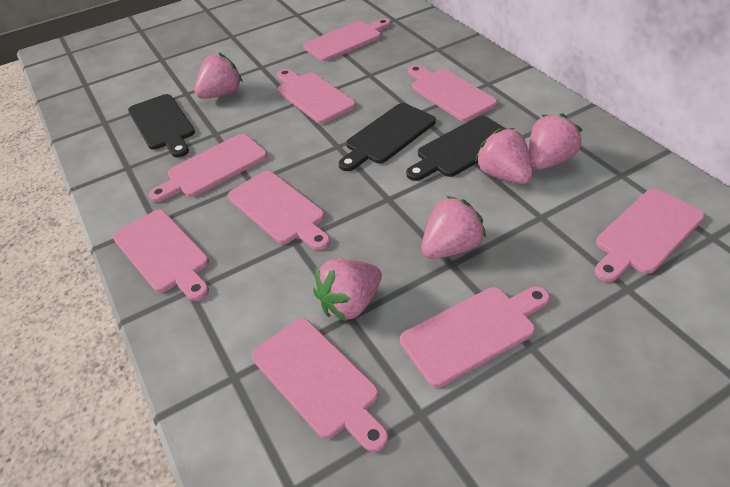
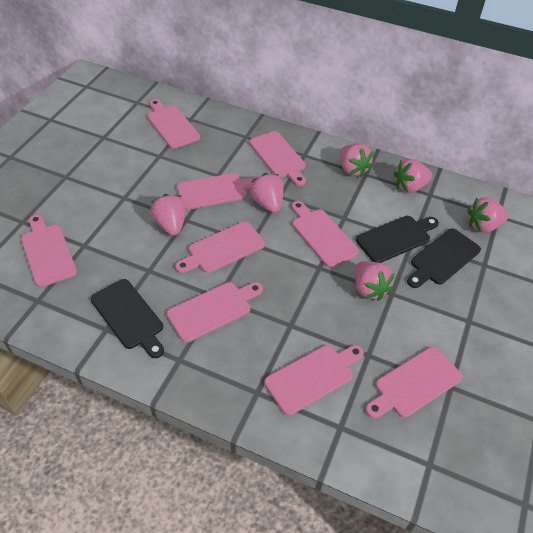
pink strawberry: [194,52,243,99] [313,259,382,322] [421,196,486,259] [475,128,533,184] [529,113,583,170] = 5 -> [150,194,186,236] [249,173,284,213] [340,144,373,177] [355,261,395,301] [394,159,432,193] [467,197,509,233] = 6

